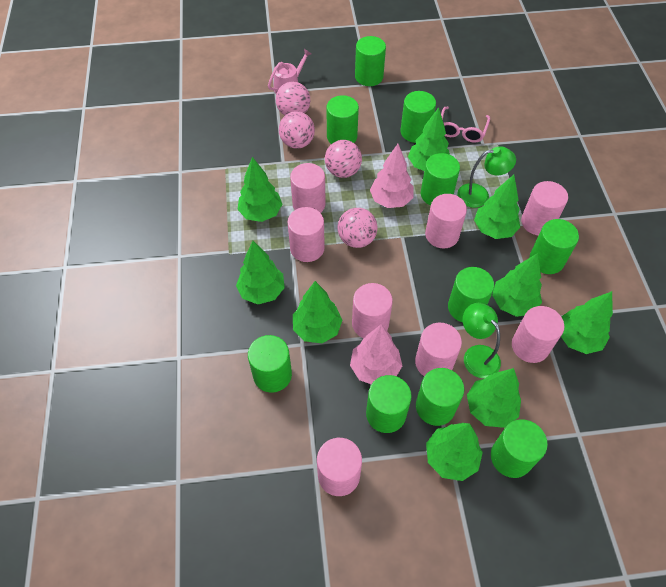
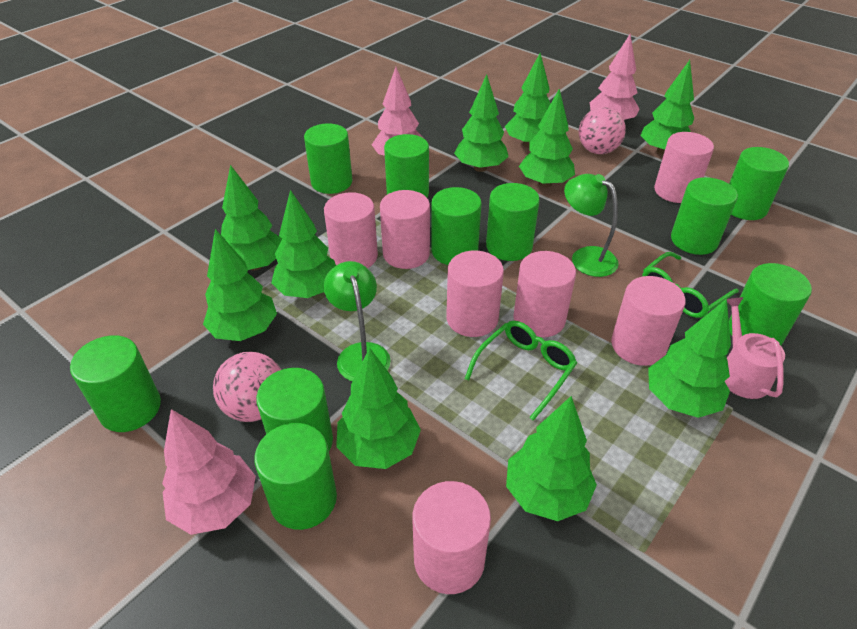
green glasses: none = 0 -> [465,321,577,421] [642,252,739,318] = 2
green tree: [236,241,285,304] [237,157,282,222] [293,281,342,343] [408,107,450,171] [426,423,483,481] [467,368,521,428] [474,175,520,239] [492,253,542,317] [561,291,613,354] = 9 -> [203,229,277,341] [221,165,282,271] [271,190,336,298] [336,347,421,469] [454,74,509,172] [505,53,550,147] [506,396,597,521] [519,88,575,188] [640,60,694,155] [648,298,731,418] = 10
pink ball: [276,82,310,115] [279,111,315,149] [325,140,362,178] [338,208,378,248] = 4 -> [213,351,281,422] [579,107,626,154] = 2
pink cylinder: [287,207,325,262] [290,163,326,213] [317,438,362,496] [352,283,393,338] [415,323,462,376] [425,194,467,248] [512,306,564,363] [521,181,568,235] = 8 -> [324,192,378,268] [380,190,430,269] [413,481,491,594] [446,251,504,337] [513,251,576,337] [611,276,686,366] [654,132,714,203] = 7
pink glasses: [441,107,490,143] = 1 -> none = 0
pink tree: [350,325,402,384] [370,144,413,208] = 2 -> [162,409,256,535] [372,67,423,156] [590,34,640,120] = 3

